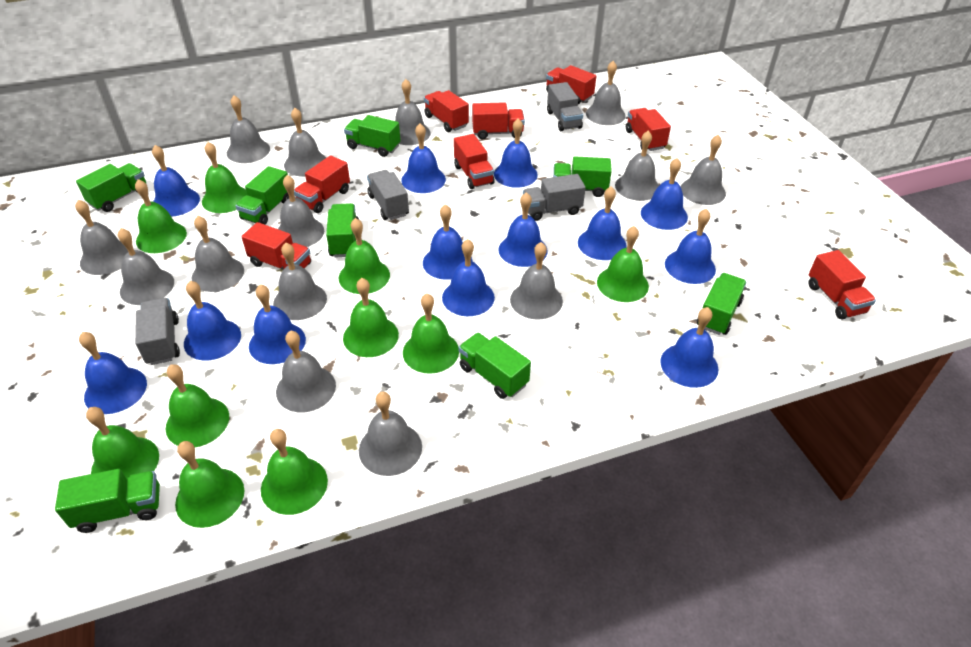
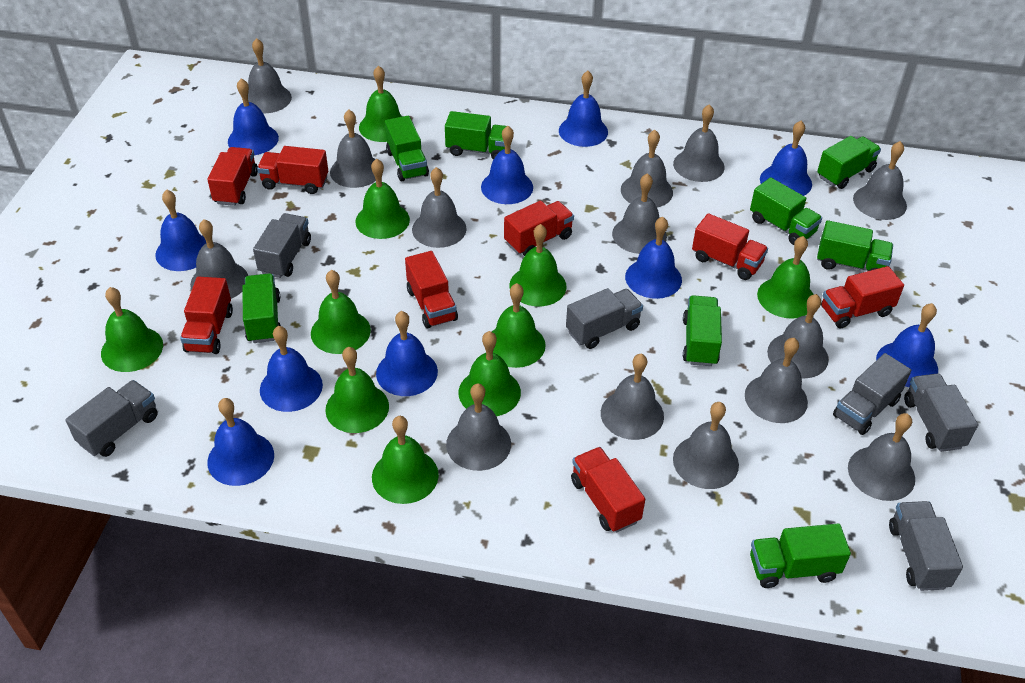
blue bell: [79,332,147,414] [152,145,200,217] [184,281,241,360] [249,284,306,364] [401,124,446,193] [423,204,473,280] [442,239,495,316] [494,118,538,188] [498,192,548,267] [578,186,627,260] [641,158,688,230] [660,307,719,388] [665,209,716,284] = 13 -> [155,189,206,271] [207,398,274,486] [228,78,279,155] [260,326,323,412] [376,311,438,396] [481,126,533,204] [559,71,608,147] [625,217,682,299] [760,121,812,196] [876,303,938,387] = 10
grey truck: [135,298,180,365] [367,170,409,220] [523,174,586,221] [547,82,583,131] = 4 -> [65,380,158,457] [253,213,311,278] [566,288,643,349] [833,353,911,435] [889,501,963,591] [904,374,978,452] = 6

